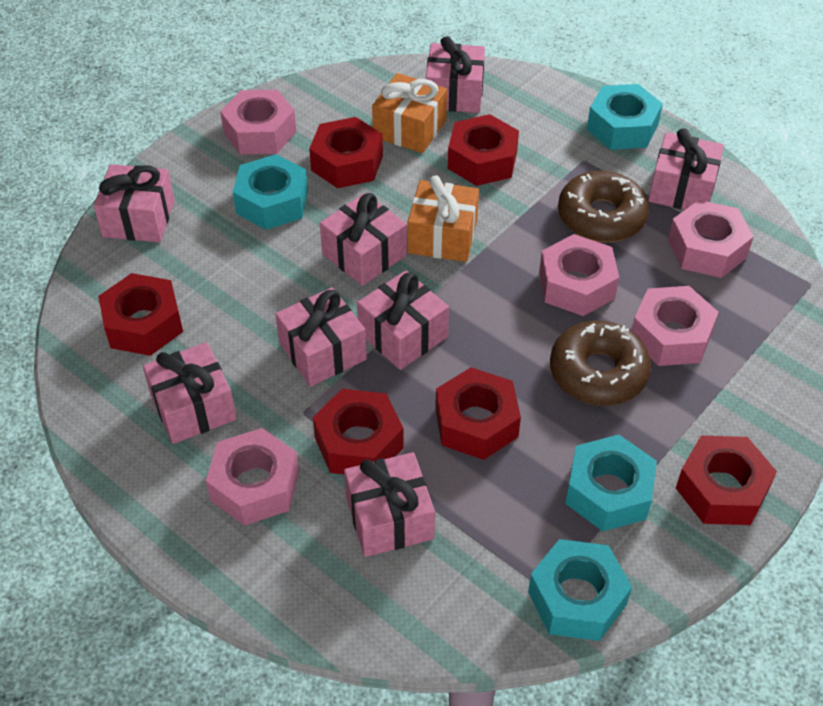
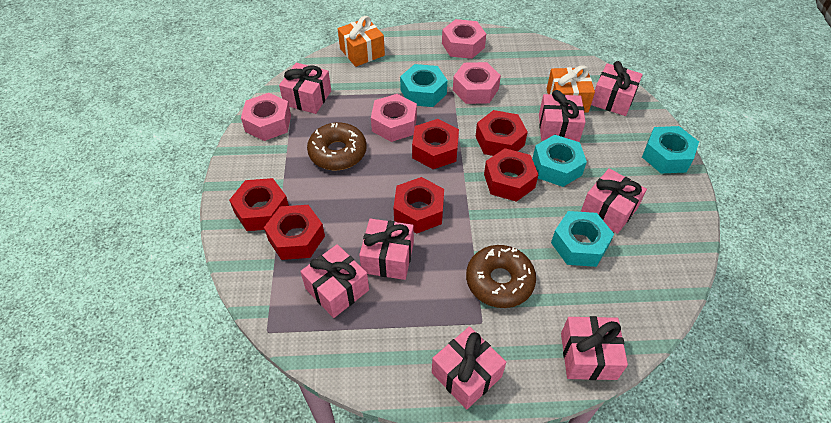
pink nut: [206,428,299,526] [220,90,297,154] [539,234,619,316] [632,286,719,366] [668,200,754,278] = 5 -> [241,93,291,141] [371,94,417,142] [442,19,486,59] [453,62,501,104] = 4

